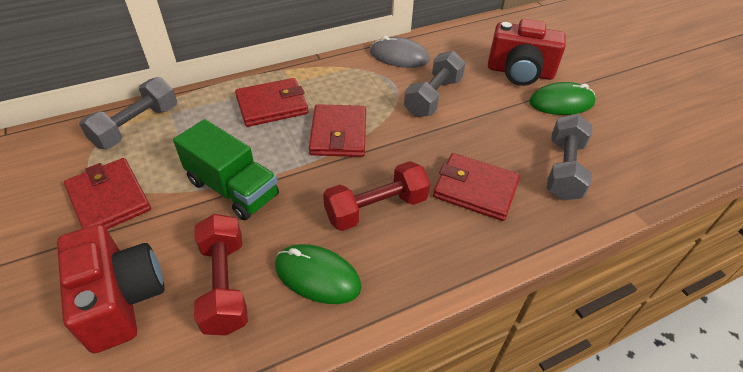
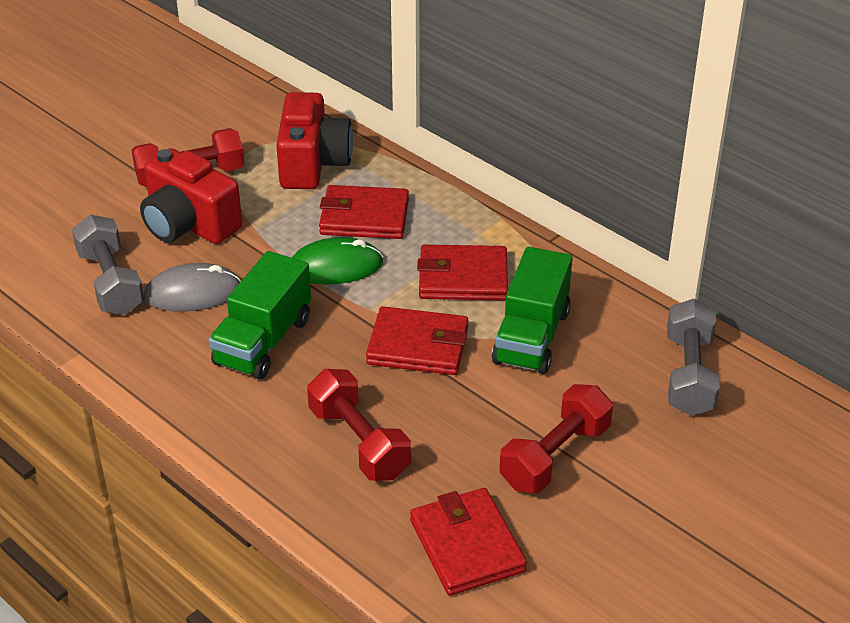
green mouse: [275,244,362,304] [529,82,596,115] = 2 -> [292,237,383,284] = 1
green truck: [173,119,279,220] = 1 -> [209,251,311,379] [492,247,572,374] = 2
grey dumbbell: [79,77,177,149] [404,51,466,117] [547,114,592,200] = 3 -> [72,215,144,315] [667,299,720,416] = 2
red dumbbell: [194,214,248,335] [323,161,430,231] = 2 -> [132,128,244,187] [307,369,411,481] [499,384,613,493] = 3

